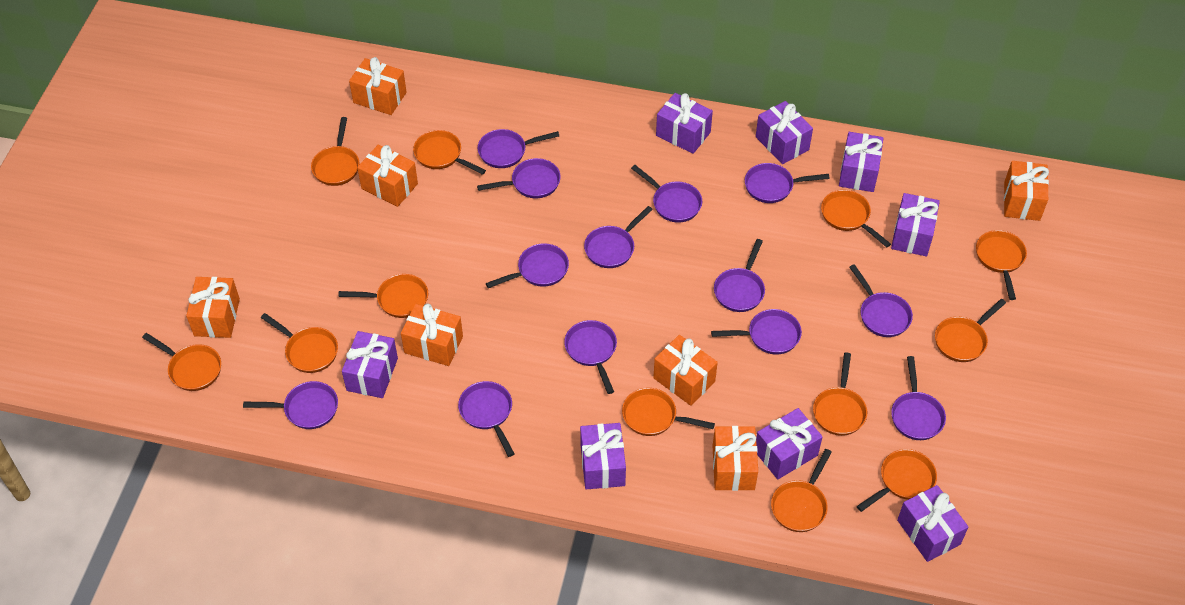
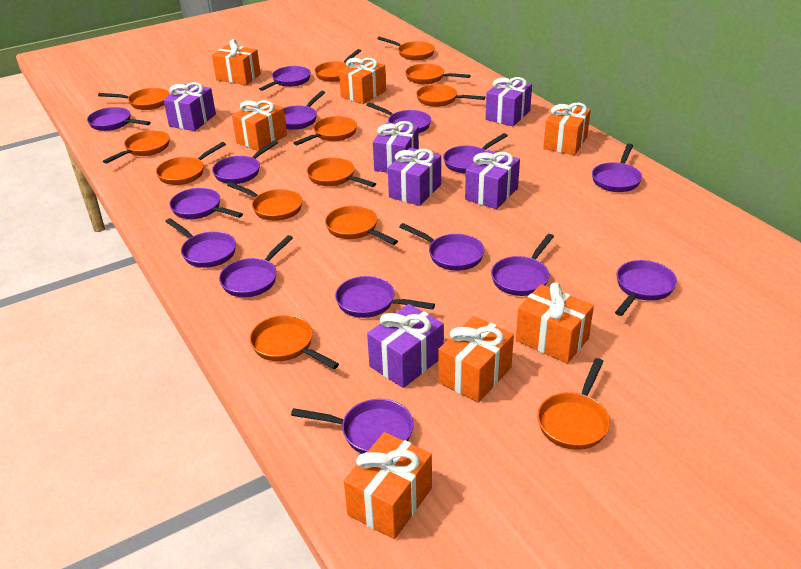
orange pan: [142,333,221,391] [261,313,338,373] [311,117,360,186] [338,274,428,318] [413,130,486,175] [622,388,715,436] [771,449,832,532] [813,353,867,436] [821,190,891,248] [857,449,937,512] [935,299,1006,362] [976,230,1027,300] = 12 -> [98,88,169,110] [103,130,169,164] [156,142,226,185] [227,182,302,221] [250,315,339,369] [294,116,357,145] [307,157,376,187] [314,49,361,82] [325,206,398,245] [377,37,435,60] [405,64,471,84] [416,84,485,107] [537,358,610,450] = 13
purple gift: [342,331,398,398] [580,423,626,489] [656,93,713,154] [756,101,813,164] [756,408,823,479] [839,132,884,192] [891,193,940,256] [897,485,968,562] = 8 -> [163,82,216,131] [367,304,444,388] [373,121,419,173] [388,148,441,206] [465,150,520,209] [486,77,532,126] = 6
purple pan: [243,381,338,429] [458,381,515,457] [477,158,561,198] [478,129,559,168] [486,243,569,288] [564,320,617,394] [584,206,653,268] [631,165,702,222] [711,309,802,354] [714,239,765,312] [745,163,830,203] [849,264,913,337] [891,356,946,440] = 13 -> [87,107,151,131] [165,218,236,268] [169,188,243,219] [212,140,278,184] [219,235,293,297] [259,66,311,91] [284,91,325,130] [291,399,414,454] [335,276,435,318] [366,102,431,133] [399,223,485,271] [443,133,508,174] [491,234,554,296] [592,143,642,192] [615,260,677,316] = 15

